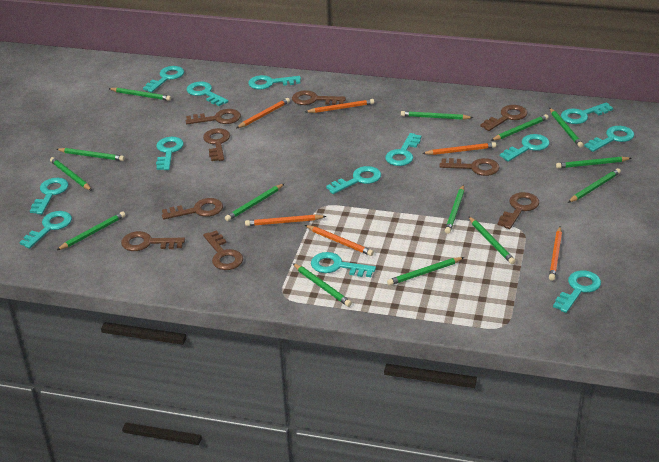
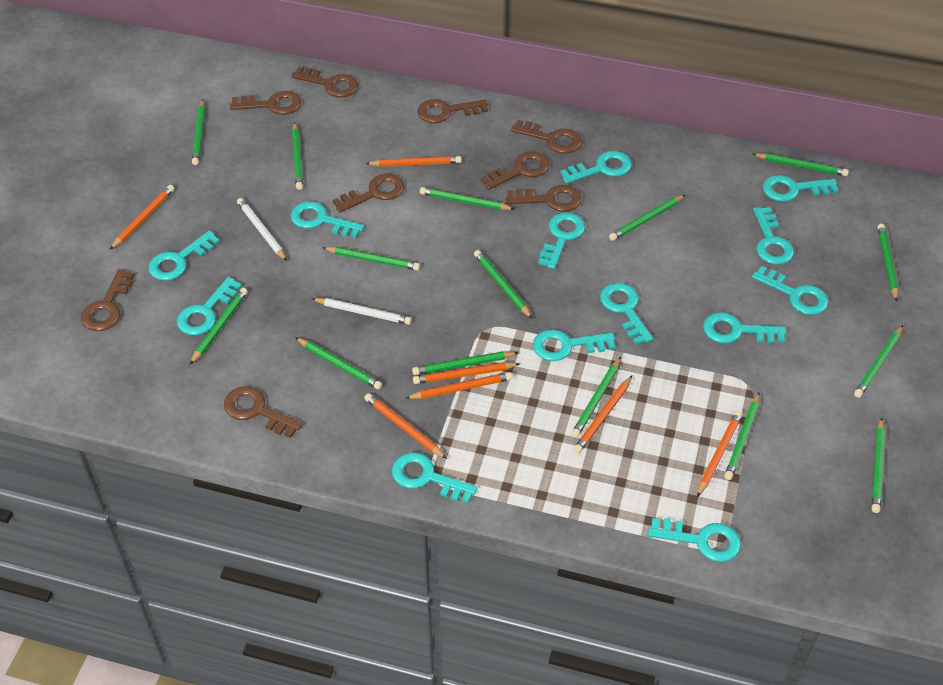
green pencil: [50,157,92,191] [56,148,125,161] [57,212,126,250] [109,87,171,101] [225,184,284,221] [293,263,352,307] [387,257,464,286] [401,111,473,120] [445,185,464,234] [468,216,516,264] [491,114,549,141] [550,108,583,148] [556,156,632,169] [568,168,621,203] = 14 -> [190,288,248,364] [192,99,205,165] [292,122,303,190] [295,337,382,390] [322,247,420,270] [412,351,519,375] [420,187,514,210] [474,250,533,319] [571,357,621,438] [609,195,685,241] [724,393,760,480] [753,153,849,176] [854,325,903,398] [872,418,885,513] [878,224,898,301] = 15
orange pencil: [237,98,290,128] [245,215,327,226] [305,99,374,113] [305,225,374,256] [422,142,496,155] [549,227,562,281] = 6 -> [110,185,174,249] [364,393,447,459] [365,156,462,167] [406,372,513,399] [413,362,520,384] [573,376,632,453] [697,411,743,497] = 7
white pencil: none = 0 -> [237,198,287,261] [311,298,412,325] = 2

